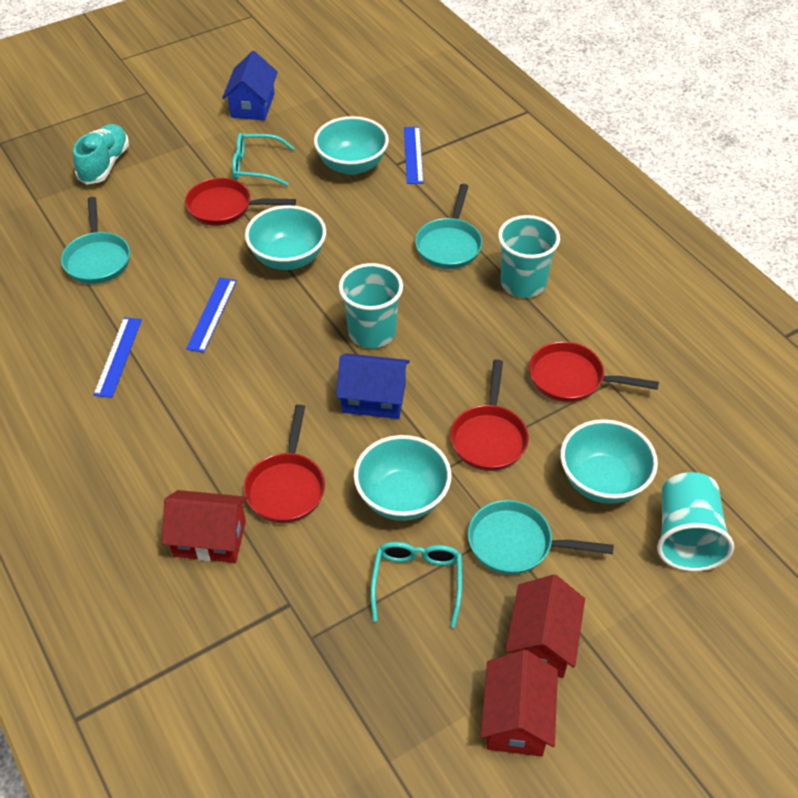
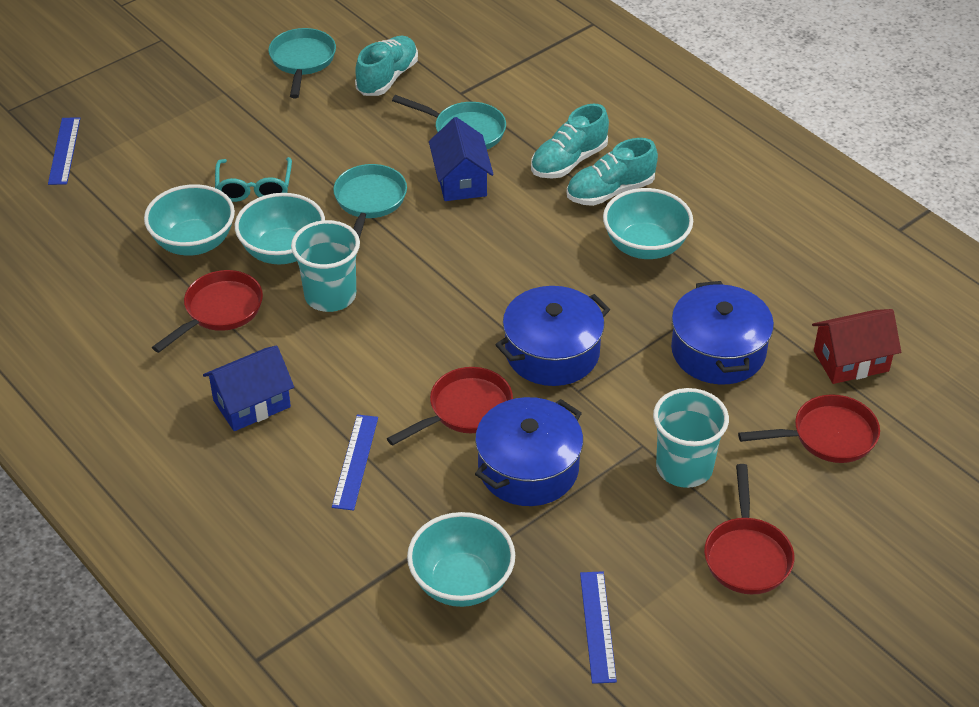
blue pot: none = 0 -> [475,397,583,506] [495,286,610,386] [671,281,774,385] = 3
red house: [162,490,247,563] [481,650,558,756] [505,574,585,678] = 3 -> [812,309,901,384] = 1
turquoise cup: [339,263,403,348] [498,215,560,298] [657,472,734,571] = 3 -> [291,220,360,312] [653,388,729,488] = 2
turquoise glasses: [232,133,294,186] [370,542,462,628] = 2 -> [215,157,292,202] = 1
turquoise shoe: [73,124,129,185] = 1 -> [355,36,418,96] [531,103,609,179] [567,138,658,206] = 3

